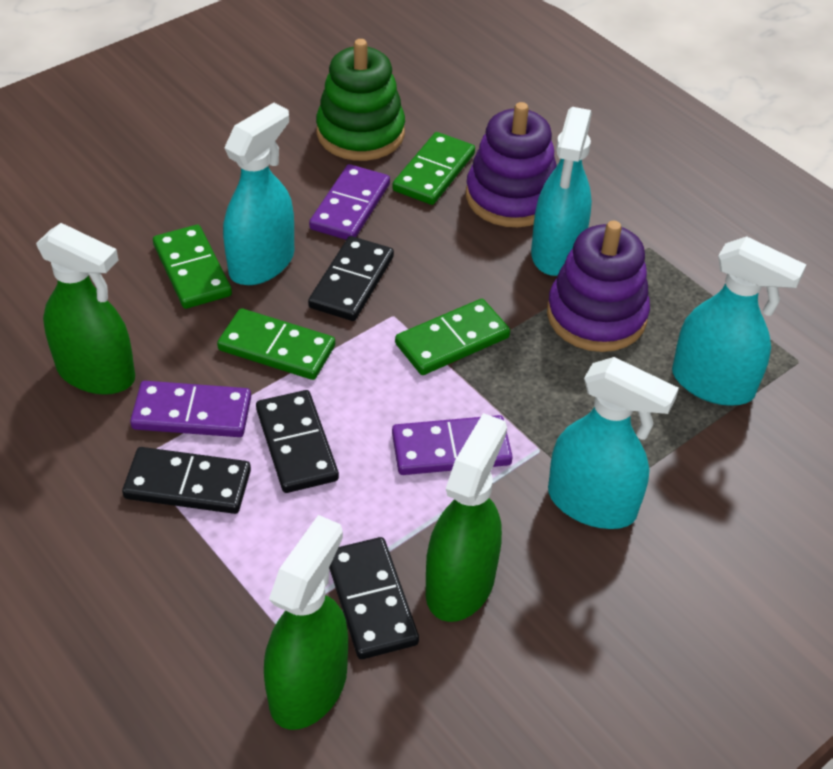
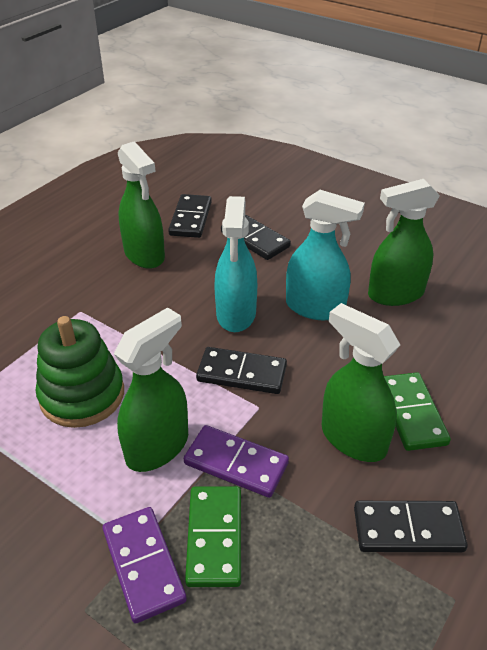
green domino: [153,225,232,309] [217,308,335,380] [393,132,475,205] [395,299,510,375] = 4 -> [185,486,241,587] [384,372,451,451] = 2
green spray bottle: [36,223,135,395] [264,515,348,730] [426,413,507,622] = 3 -> [114,307,188,472] [118,141,165,269] [322,303,400,462] [368,179,440,306] = 4
purple domino: [130,381,251,437] [309,164,390,240] [392,415,513,475] = 3 -> [103,507,187,624] [184,425,289,498] = 2
purple stacking toy: [466,102,557,227] [547,221,650,352] = 2 -> none = 0
turquoise spray bottle: [223,103,294,285] [531,107,592,276] [548,357,679,529] [672,236,806,406] = 4 -> [215,196,257,332] [286,190,365,320] = 2

